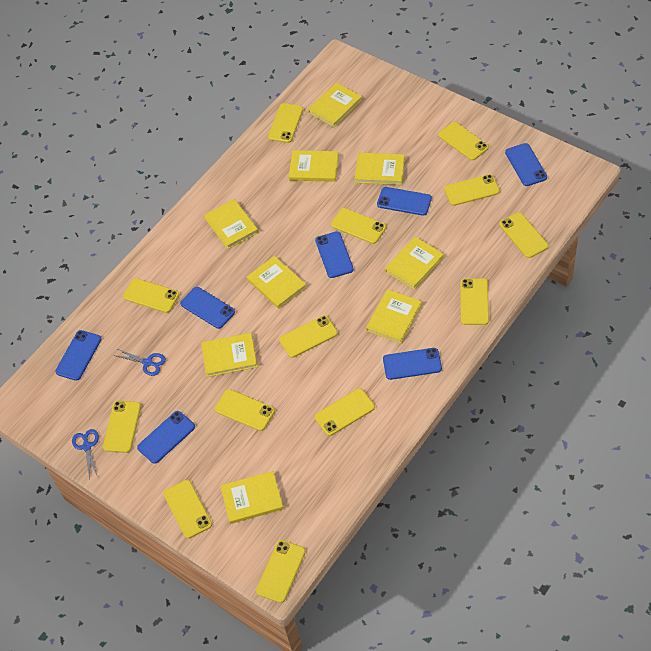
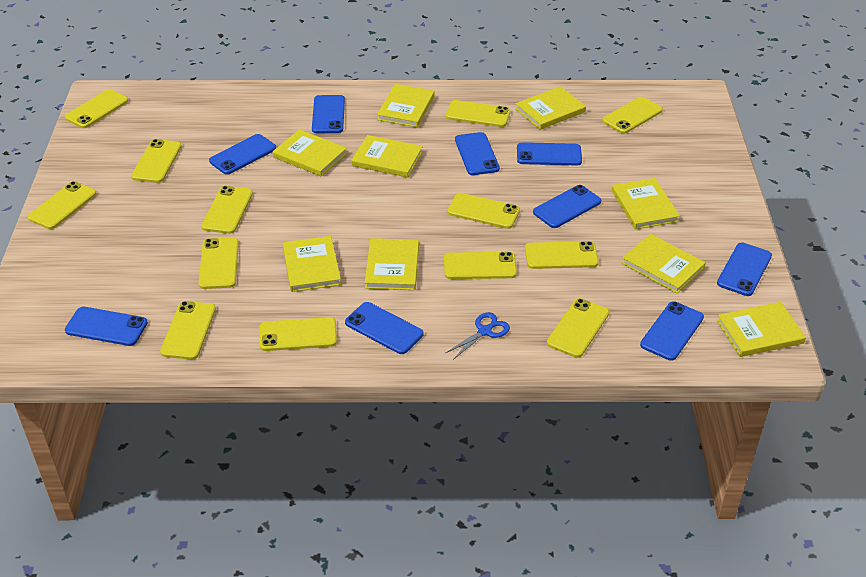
blue phone: [55,330,102,381] [137,411,195,464] [180,287,235,329] [315,232,354,278] [377,187,432,216] [383,348,442,380] [505,143,547,186] = 7 -> [65,307,148,346] [209,134,276,175] [312,95,345,133] [345,302,423,354] [455,132,500,175] [517,142,582,166] [533,185,601,228] [640,301,704,361] [717,242,772,296] = 9
blue scissors: [72,429,99,480] [113,349,166,376] = 2 -> [446,312,510,360] = 1

